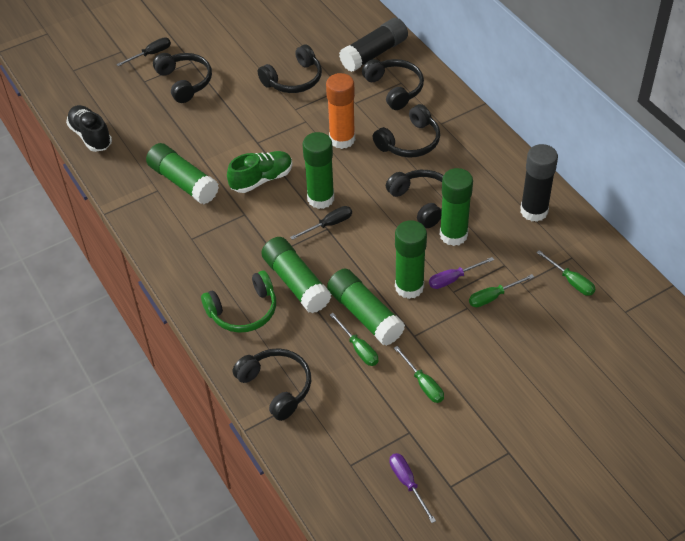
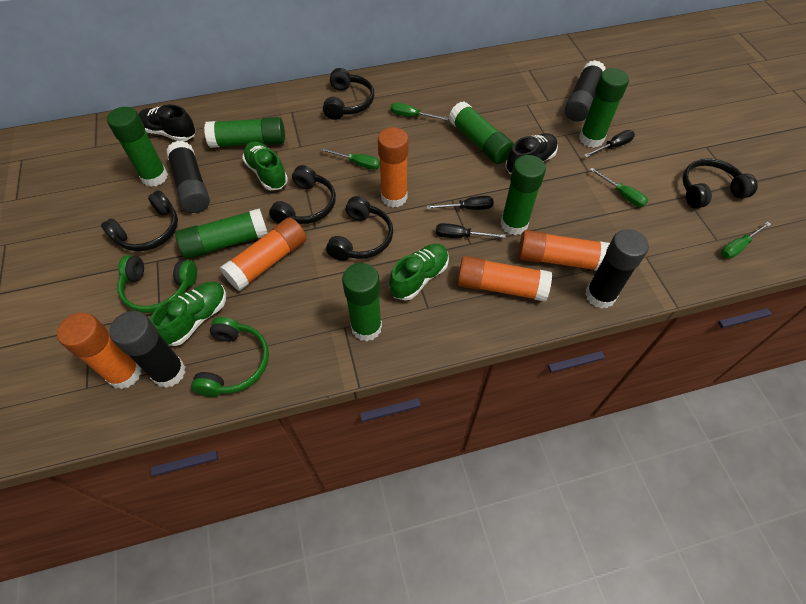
black glue stick: [339,18,408,72] [520,144,558,222] = 2 -> [109,311,186,388] [166,141,210,213] [565,60,606,122] [585,229,649,309] = 4
black headphones: [153,53,212,103] [233,348,311,421] [258,44,322,93] [362,59,424,110] [373,104,440,158] [386,170,444,228] = 6 -> [101,190,178,251] [269,165,336,224] [323,68,374,120] [326,196,393,261] [682,158,758,209] = 5
black screwdriver: [116,37,171,66] [290,206,352,240] = 2 -> [426,196,494,210] [436,223,506,238] [584,130,635,157] = 3
black shoe: [66,105,112,152] = 1 -> [138,105,196,141] [505,133,558,174] = 2
green glue stick: [146,143,219,204] [261,237,331,313] [302,132,334,209] [327,269,405,346] [395,220,427,299] [440,168,473,246] = 6 -> [107,107,168,187] [175,208,268,259] [204,117,285,148] [342,263,382,341] [449,101,514,164] [501,155,546,235] [579,68,629,148] = 7
green headphones: [201,270,276,333] = 1 -> [117,255,197,313] [191,317,269,397] = 2
green shoe: [227,151,293,193] = 1 -> [150,282,226,346] [242,141,288,190] [389,244,449,301] = 3
orange glue stick: [326,73,355,149] = 1 -> [57,313,141,389] [220,217,307,291] [378,127,409,207] [457,256,552,302] [518,230,610,271] = 5
purple screwdriver: [390,453,436,523] [429,257,494,289] = 2 -> none = 0

